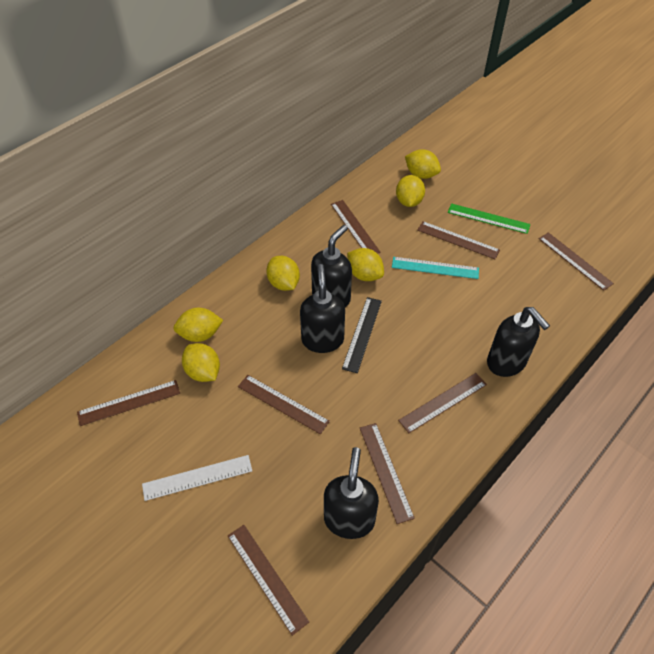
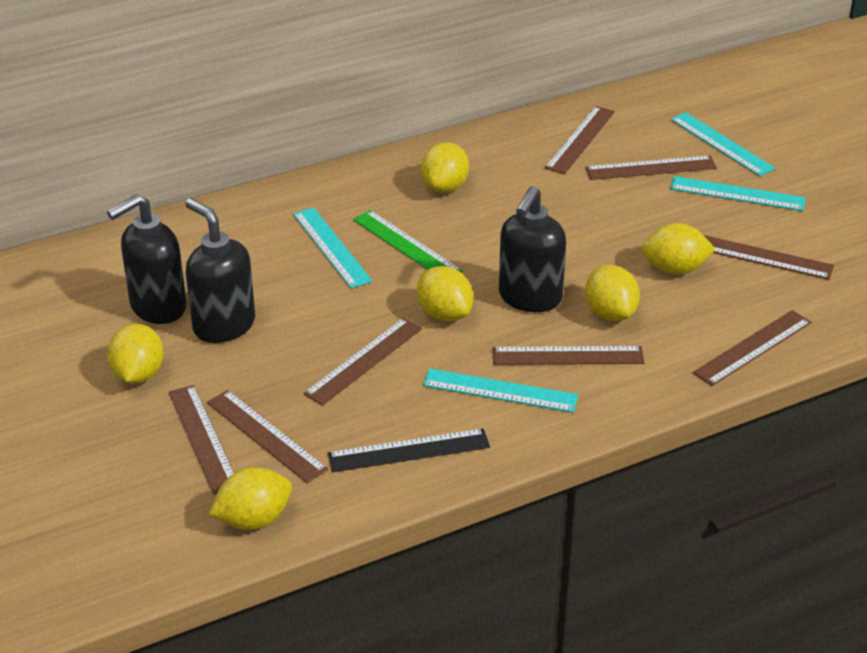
black soap dispenser: [300,264,345,353] [311,225,352,308] [324,447,379,539] [487,307,550,377] = 4 -> [107,194,187,324] [185,198,255,343] [499,186,566,312] = 3
turquoise ruler: [392,257,479,279] = 1 -> [293,207,372,288] [423,368,579,413] [670,176,806,211] [671,112,776,176] = 4
white ruler: [142,455,252,501] = 1 -> none = 0

